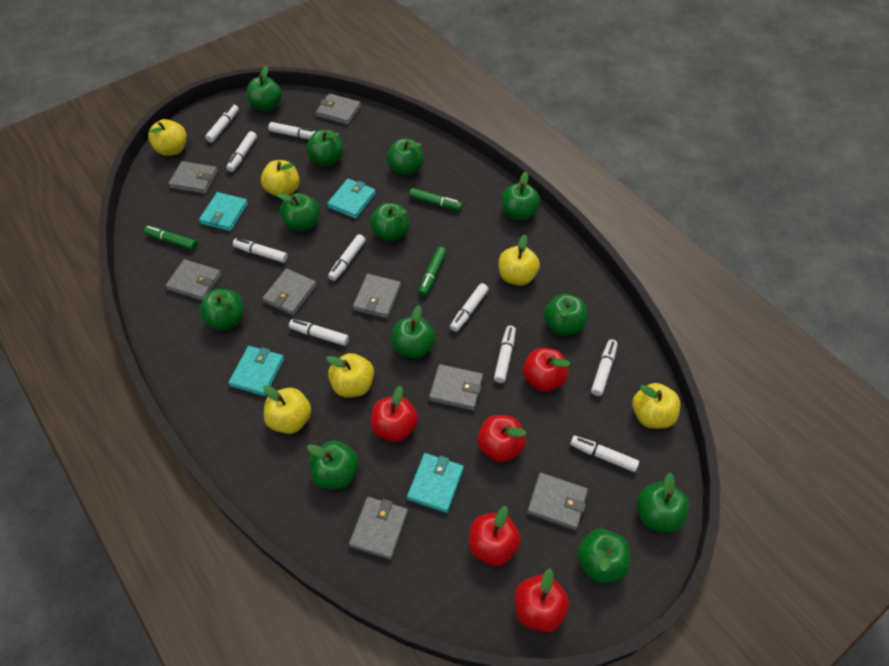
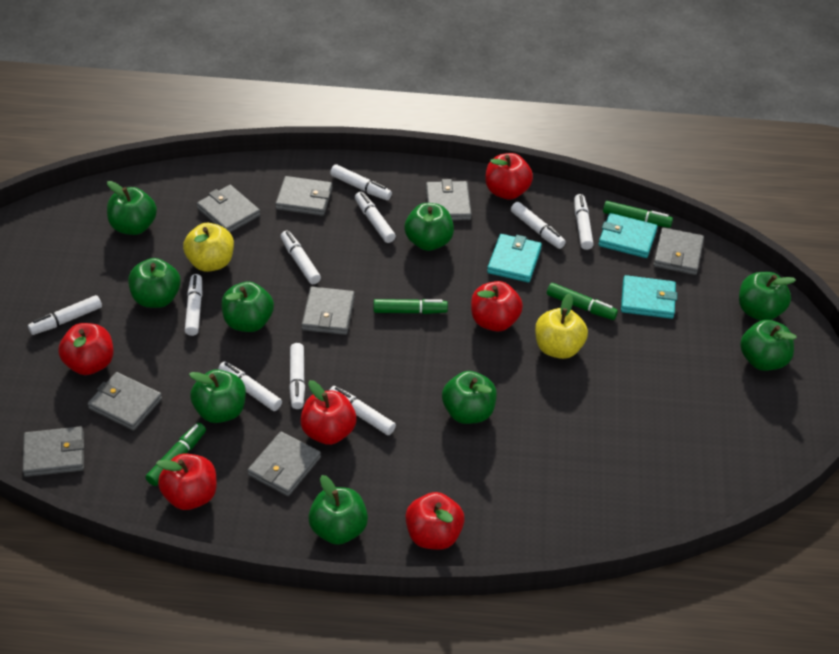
green apple: [199,289,244,331] [247,66,282,111] [277,193,320,231] [306,130,344,166] [307,441,359,489] [370,203,410,242] [387,139,424,176] [392,306,436,359] [501,172,540,221] [544,294,587,336] [577,529,631,583] [637,472,689,533] = 12 -> [107,181,157,235] [128,258,181,308] [189,369,246,423] [221,281,274,332] [308,475,368,545] [405,203,454,251] [442,371,497,424] [739,272,796,321] [740,320,797,371] = 9
green marker: [144,226,198,250] [409,188,463,211] [418,247,446,296] = 3 -> [146,423,206,486] [374,299,448,314] [547,283,618,320] [603,201,673,228] = 4
red apple: [371,386,418,442] [469,506,521,566] [477,415,526,462] [515,569,569,633] [523,348,570,392] = 5 -> [58,323,113,375] [156,453,217,510] [300,380,356,445] [405,492,465,550] [471,281,523,331] [485,153,533,199] = 6
turquoise wallet: [199,192,248,231] [228,346,284,396] [327,179,376,219] [407,453,464,513] = 4 -> [487,234,542,282] [599,213,658,258] [621,275,677,319] = 3
yellow apple: [148,119,187,156] [261,160,300,197] [263,385,312,434] [326,353,374,398] [499,235,540,286] [632,383,680,429] = 6 -> [183,223,234,272] [535,294,588,359] = 2

